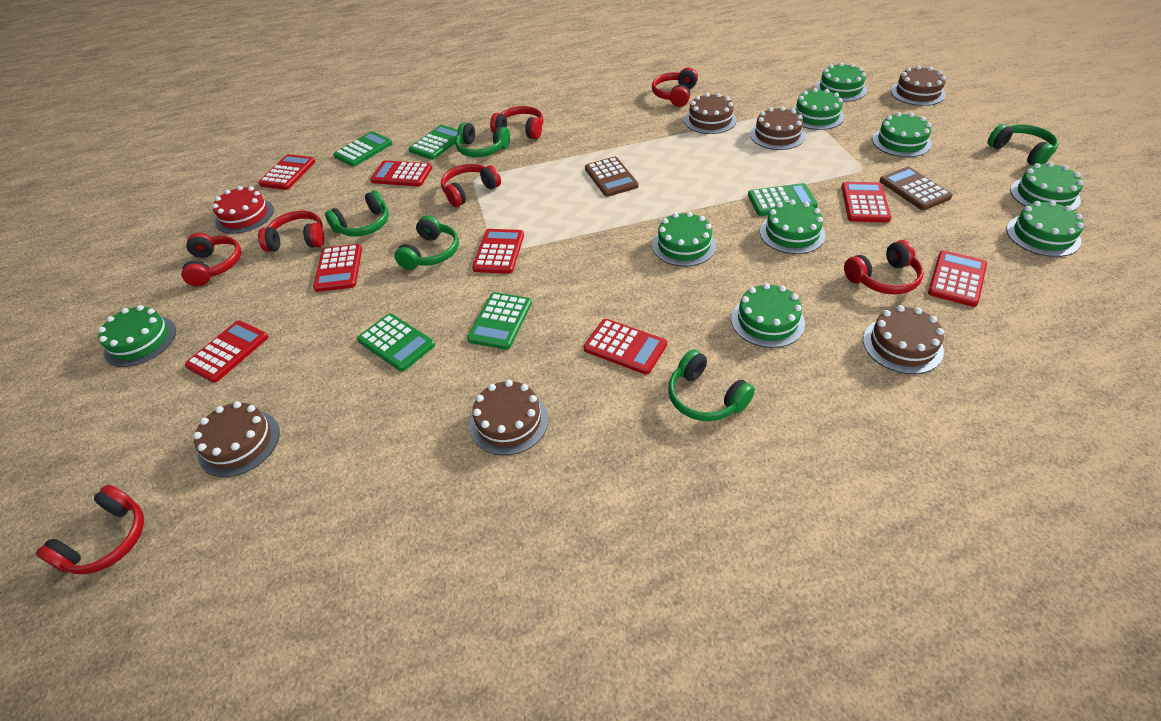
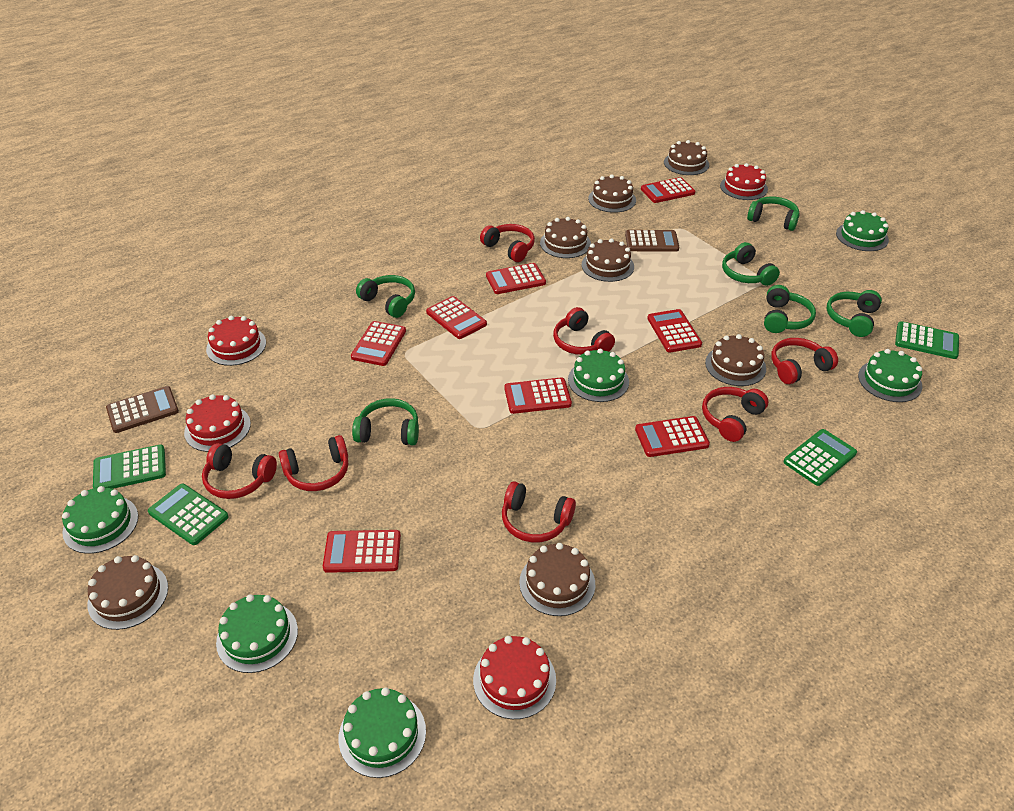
brown cake: [193,401,280,477] [469,380,549,455] [684,93,737,134] [750,107,805,150] [863,305,944,374] [891,65,946,106] = 6 -> [88,555,168,630] [519,543,595,616] [540,217,591,258] [581,238,634,282] [588,175,636,213] [664,140,709,175] [705,334,766,386] = 7
green cake: [98,305,176,367] [652,212,716,266] [731,283,805,348] [760,200,825,254] [792,88,844,130] [815,62,867,102] [872,112,932,157] [1006,201,1084,257] [1010,162,1084,211] = 9 -> [62,486,138,554] [216,594,298,673] [338,687,426,778] [568,349,629,402] [836,210,889,251] [858,349,922,402] = 6
green calculator: [333,131,393,167] [357,314,435,371] [408,125,458,160] [467,292,532,350] [748,183,818,216] = 5 -> [93,445,166,489] [148,484,229,545] [784,429,857,486] [895,321,959,359] = 4
green headphones: [325,190,389,237] [394,215,459,270] [455,122,510,157] [668,349,755,421] [987,124,1058,165] = 5 -> [352,398,419,445] [356,275,415,318] [722,242,780,286] [747,196,800,231] [764,285,816,333] [826,290,882,337] = 6
red cake: [212,186,274,234] = 1 -> [184,394,251,452] [206,316,266,366] [473,636,556,719] [720,163,768,200] = 4

